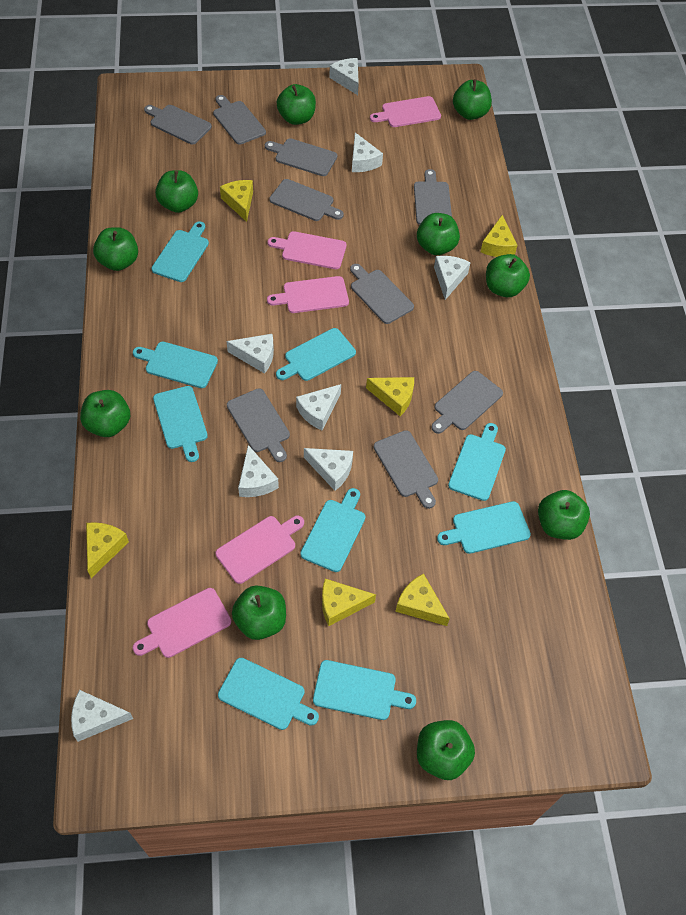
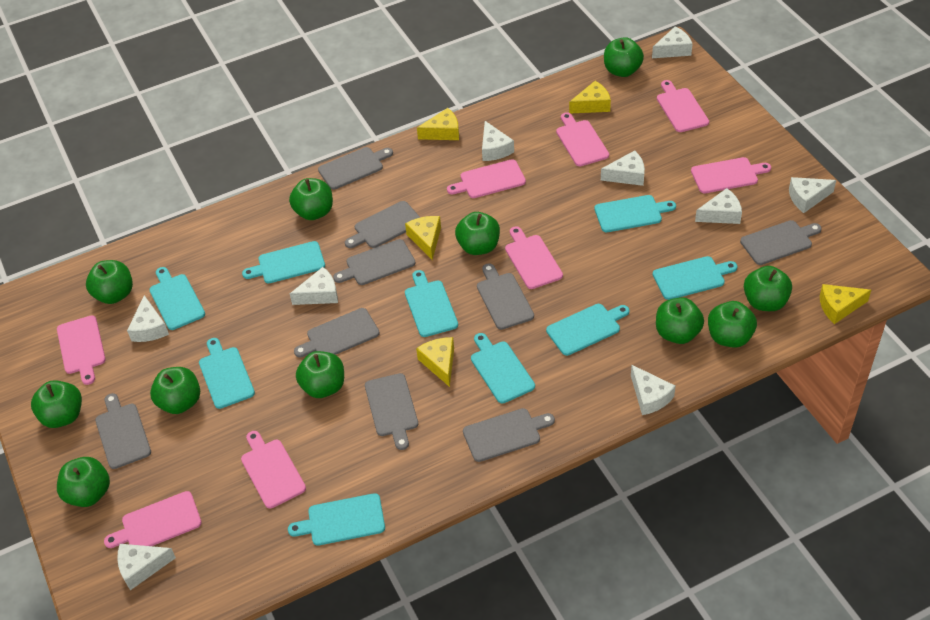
green apple: [80,390,130,437] [93,227,138,271] [155,170,198,213] [232,585,286,640] [277,84,316,125] [417,213,460,255] [417,720,475,780] [453,79,492,120] [486,254,530,297] [538,490,590,540] = 10 -> [31,380,82,428] [57,457,110,507] [86,260,133,304] [150,367,200,414] [289,178,333,220] [296,351,344,398] [455,212,500,255] [604,37,644,77] [656,297,704,344] [708,301,757,348] [744,266,792,311] = 11
pink cutting board: [133,588,231,658] [216,516,304,584] [267,276,349,313] [268,231,347,269] [370,96,441,127] = 5 -> [57,315,106,385] [104,491,202,548] [241,431,306,508] [447,159,526,198] [505,226,563,289] [556,112,609,166] [657,80,709,132] [691,157,771,193] = 8
white cheese: [71,690,133,742] [227,334,274,374] [238,445,279,497] [296,384,341,431] [304,448,353,491] [329,58,359,95] [352,132,383,172] [434,256,471,300] = 8 -> [117,544,176,590] [127,295,169,342] [290,267,338,305] [482,121,514,161] [601,151,645,186] [631,365,676,415] [652,26,692,58] [695,188,742,224] [789,177,836,213] = 9
yellow cheese: [86,522,129,578] [220,180,253,222] [322,579,376,626] [366,377,414,416] [395,574,450,626] [481,215,517,257] = 6 -> [405,216,441,260] [416,337,454,387] [417,108,459,140] [569,81,611,113] [820,284,871,324] = 5

